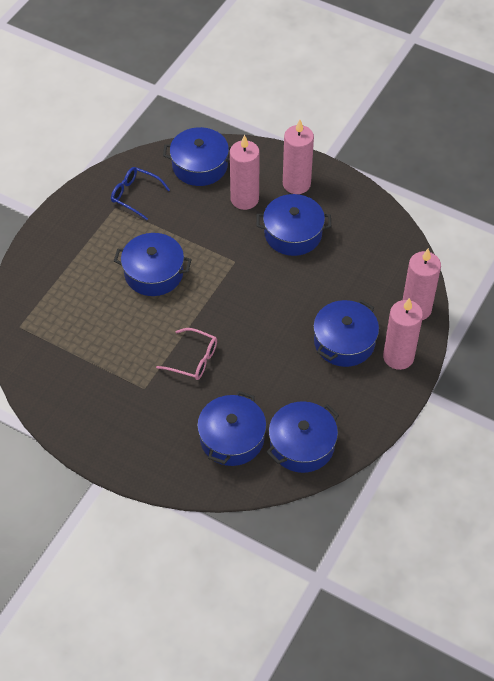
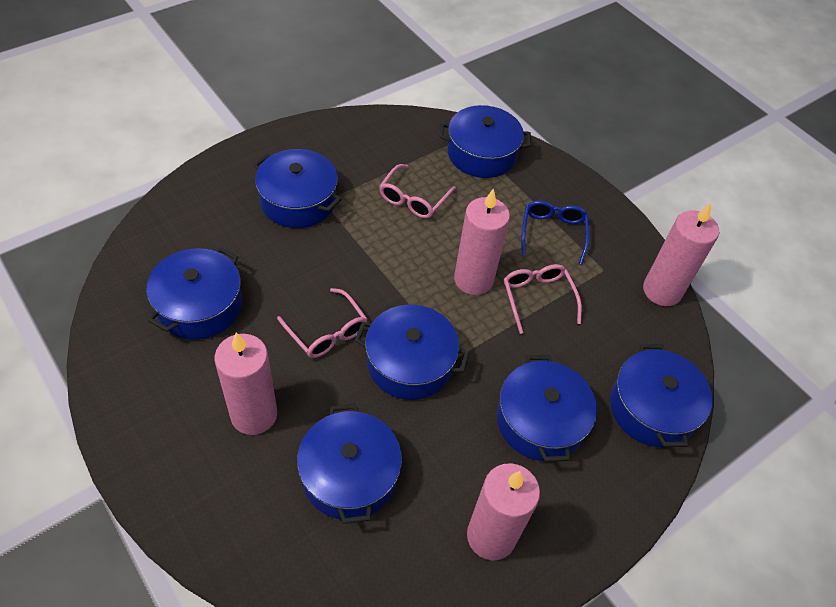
blue pot: [114,233,192,296] [163,127,231,186] [197,391,266,466] [256,194,331,256] [266,401,339,473] [313,300,379,367] = 6 -> [146,247,242,340] [253,149,342,228] [297,404,402,524] [354,305,470,400] [440,105,531,178] [497,355,597,462] [610,344,713,447] = 7
pink glasses: [156,328,217,380] = 1 -> [277,288,367,358] [379,164,456,219] [504,264,582,334] = 3

